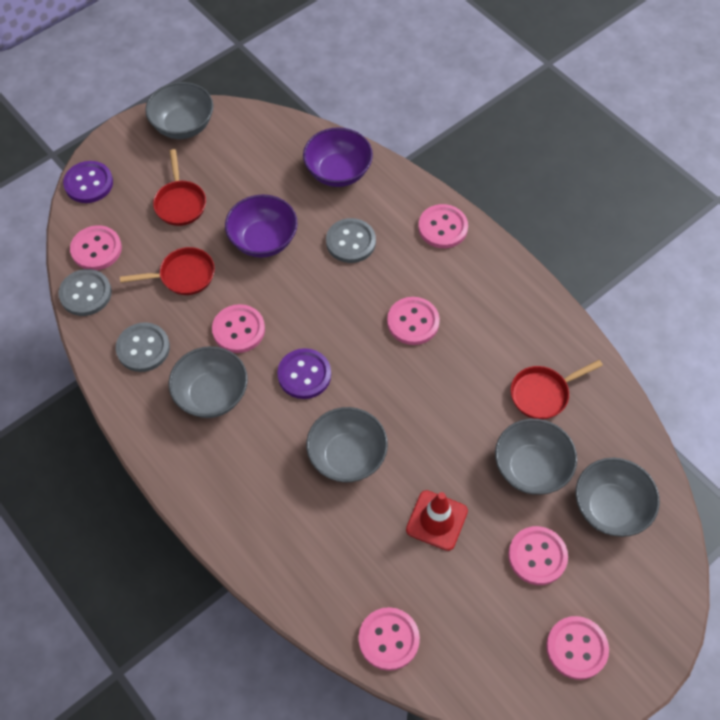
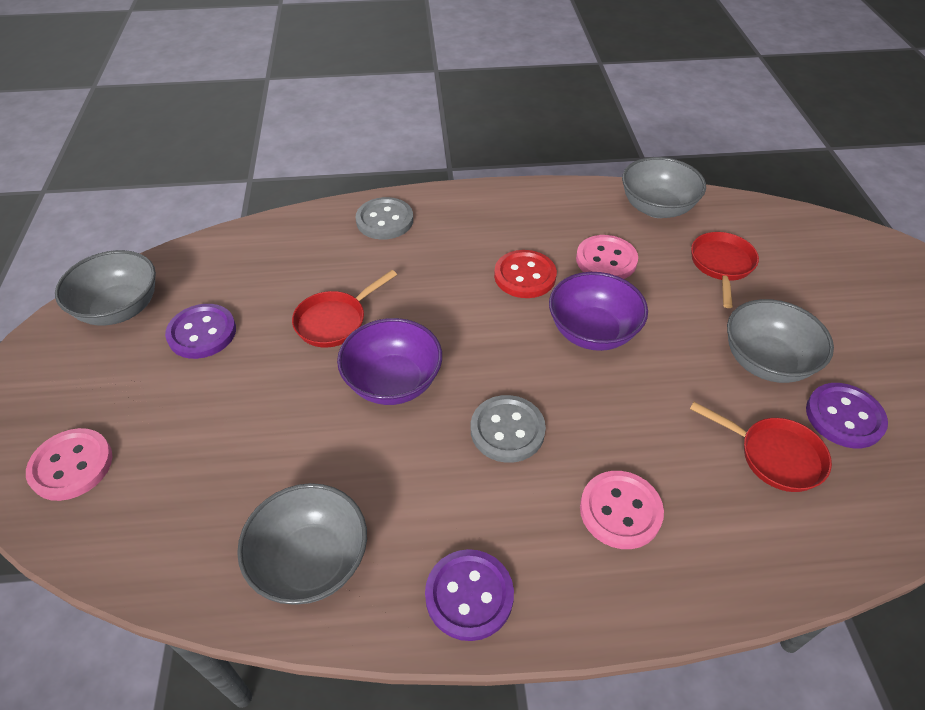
grey bowl: [145,82,213,139] [169,346,248,418] [306,407,388,482] [495,419,577,495] [576,458,660,537] = 5 -> [55,250,156,325] [237,483,367,605] [622,157,706,218] [727,299,834,383] = 4
grey button: [58,269,112,316] [116,322,170,372] [326,218,376,263] = 3 -> [355,197,413,240] [471,395,546,463] = 2
pink button: [70,225,122,270] [212,304,265,353] [359,607,420,671] [387,297,440,345] [418,204,468,248] [508,526,568,585] [546,616,609,680] = 7 -> [26,428,112,501] [576,235,638,279] [580,471,664,549] = 3
purple button: [63,161,113,203] [277,348,331,399] = 2 -> [165,304,236,359] [425,549,514,641] [806,383,888,448] = 3
red button: none = 0 -> [494,250,557,298] = 1
red traffic cone: [406,490,468,551] = 1 -> none = 0

